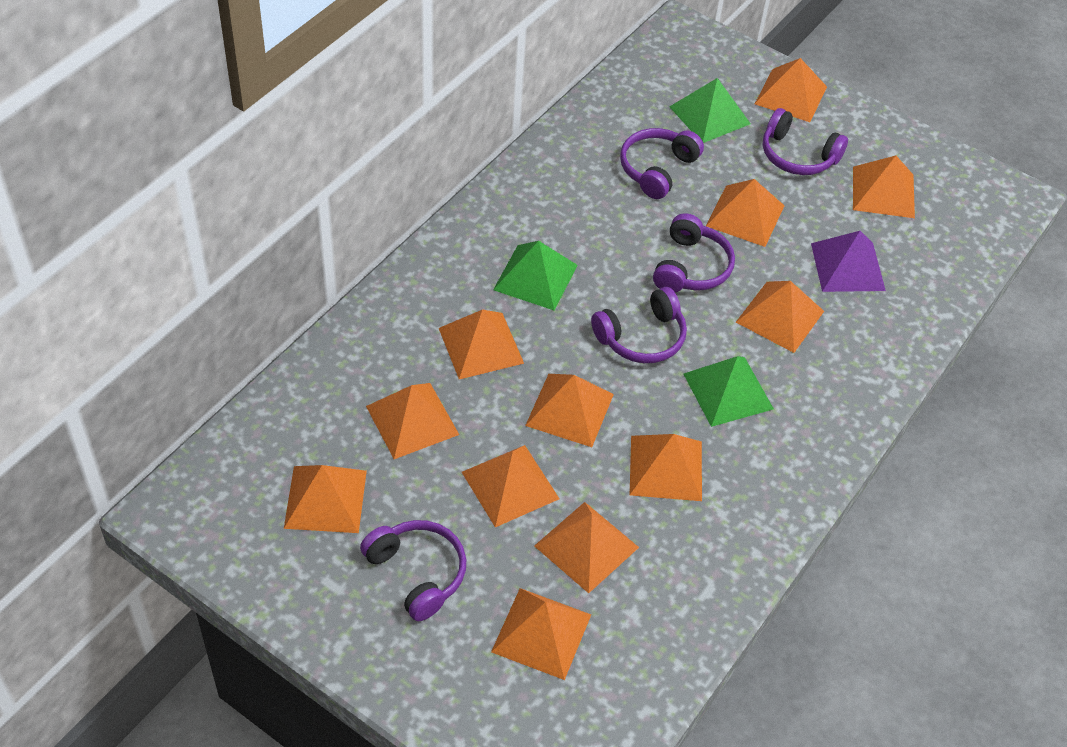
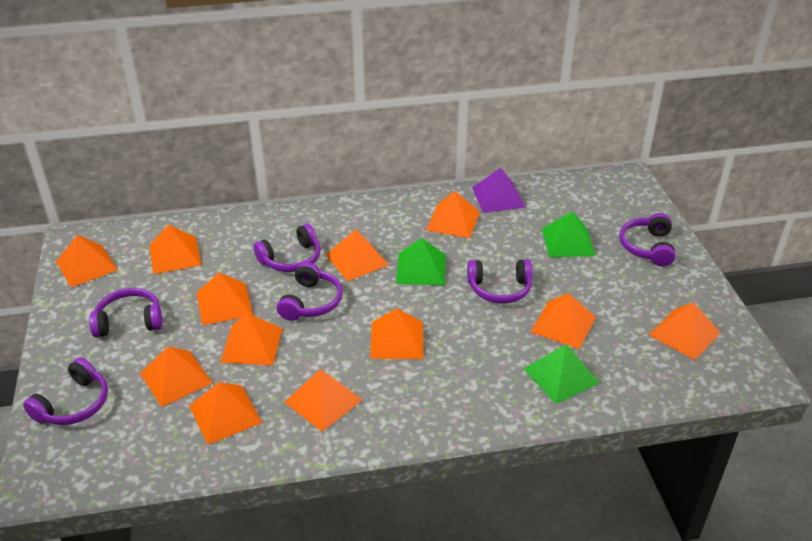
purple headphones: [360,520,466,621] [591,287,687,363] [620,128,704,199] [653,213,735,292] [763,108,848,175] = 5 -> [23,357,108,425] [89,288,162,338] [254,224,321,272] [277,262,343,321] [467,259,533,304] [619,213,676,266] = 6

